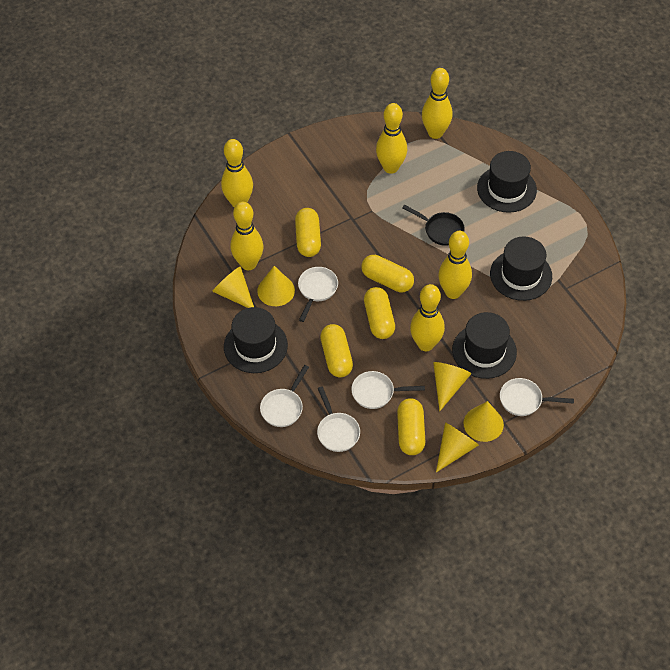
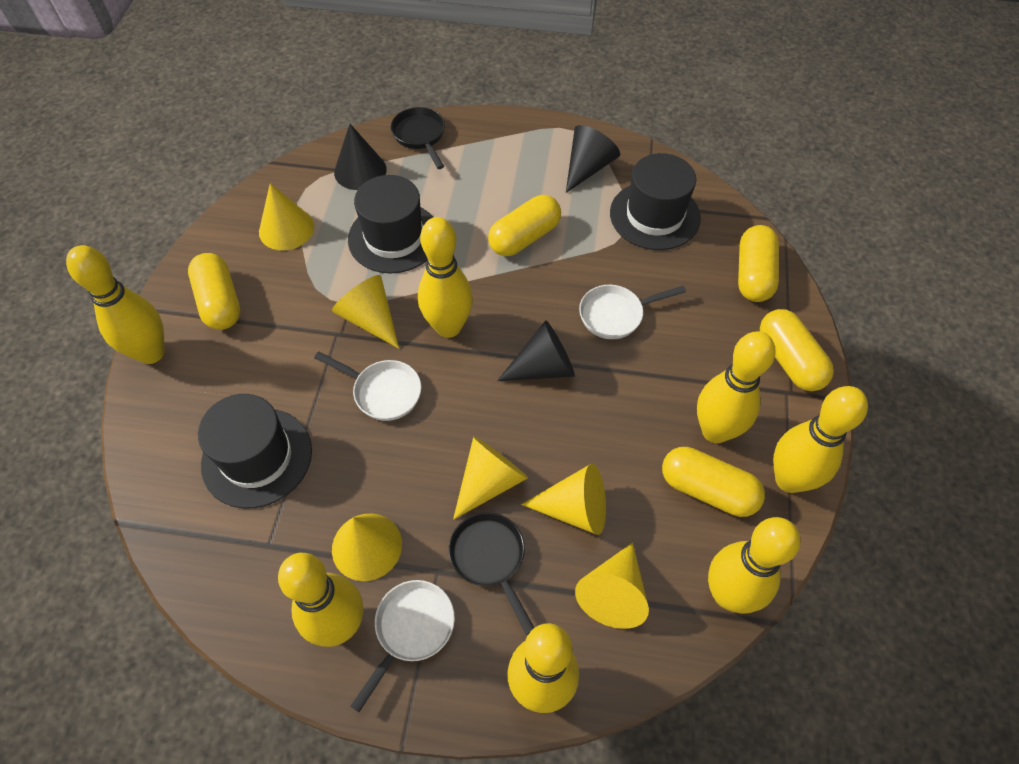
black cone: none = 0 -> [334,124,386,190] [497,320,575,381] [566,125,620,193] = 3
black hat: [224,307,288,373] [452,312,517,379] [477,151,537,213] [490,237,552,301] = 4 -> [198,394,312,509] [348,175,433,273] [610,153,701,250] = 3
black pan: [402,205,465,246] = 1 -> [391,107,445,169] [449,512,534,635] = 2
white pan: [260,365,309,427] [298,267,338,322] [317,386,360,452] [351,371,425,409] [500,378,574,416] = 5 -> [314,351,421,421] [351,580,455,712] [579,285,686,339] = 3
yellow bowling pin: [221,139,253,208] [231,202,263,270] [376,103,407,174] [410,284,445,351] [422,68,453,139] [438,231,472,299] = 6 -> [66,245,165,364] [278,553,363,647] [418,217,473,338] [507,623,579,713] [697,331,776,443] [708,517,800,614] [773,386,868,493] = 7
yellow cone: [212,266,254,308] [257,266,295,306] [433,362,471,411] [436,422,479,472] [464,401,504,442] = 5 -> [259,183,314,250] [332,275,399,349] [332,513,402,581] [453,436,528,520] [521,464,606,535] [575,542,649,629] = 6

